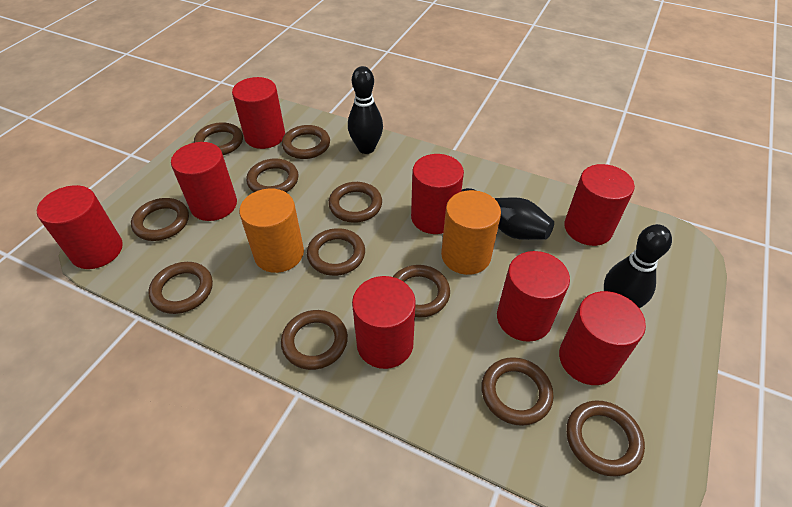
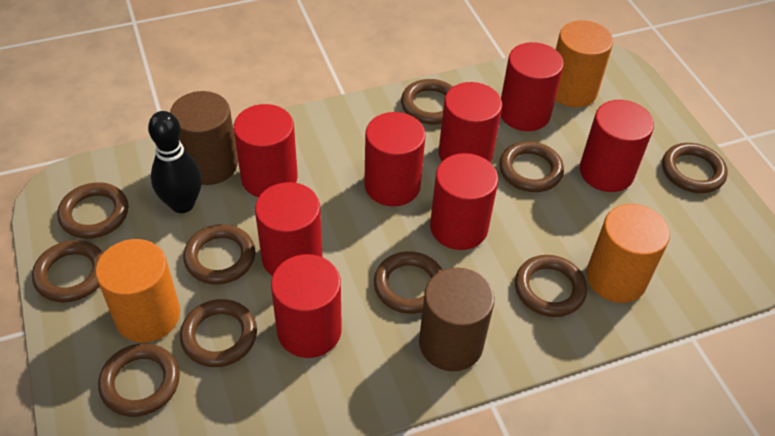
black bowling pin: [348,66,383,154] [461,188,554,240] [604,224,672,308] = 3 -> [148,111,202,213] = 1
brown cylinder: none = 0 -> [170,91,238,185] [419,268,494,371] = 2
brown ring: [131,198,189,241] [148,262,213,314] [194,122,243,155] [246,158,299,192] [281,310,348,370] [282,125,330,159] [307,228,365,276] [328,182,382,223] [393,265,450,318] [481,357,554,426] [566,400,645,476] = 11 -> [32,240,103,303] [57,182,129,239] [98,343,180,417] [180,299,257,367] [183,224,255,284] [374,251,442,314] [401,79,453,125] [499,141,564,192] [515,255,587,317] [662,143,728,193] = 10
orange cylinder: [239,189,304,273] [441,190,501,275] = 2 -> [96,239,180,343] [555,20,613,107] [586,204,670,303] = 3

